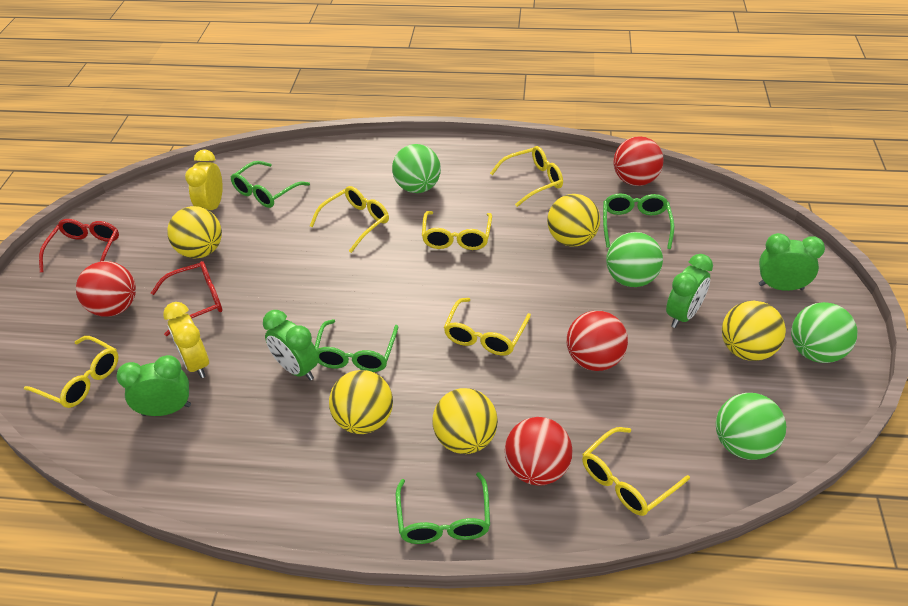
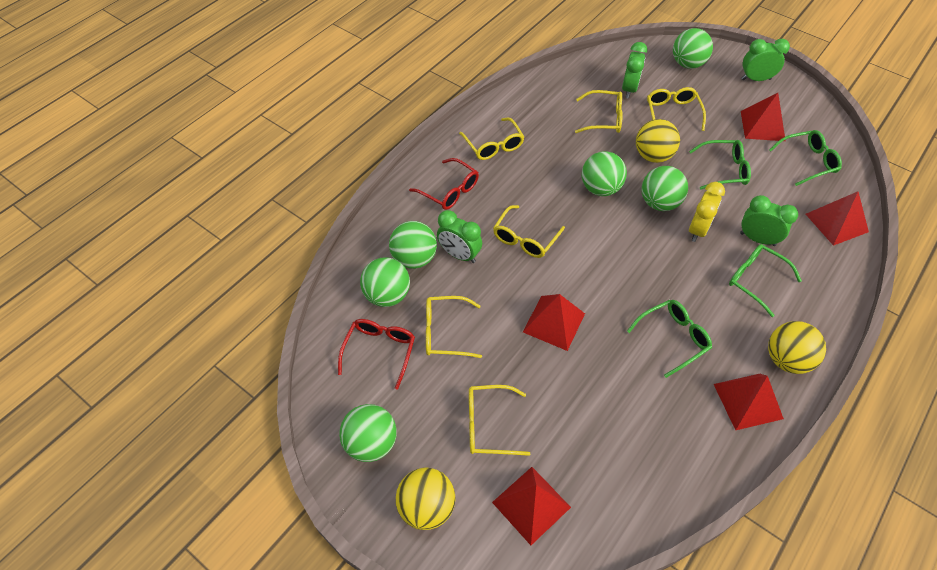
green ball: [392,144,441,193] [606,232,663,287] [716,393,786,460] [791,302,857,363] = 4 -> [339,404,397,462] [360,257,410,307] [389,221,437,269] [582,151,627,196] [642,166,688,211] [673,28,713,69] = 6
red ball: [76,261,136,317] [505,417,573,486] [567,311,628,371] [613,136,664,186] = 4 -> none = 0
red pyramid: none = 0 -> [492,467,571,545] [523,294,585,351] [714,374,784,430] [741,93,786,141] [806,191,869,246] = 5
yellow ball: [167,206,222,259] [329,370,393,434] [432,388,498,454] [547,194,600,246] [722,301,786,361] = 5 -> [396,468,456,530] [636,119,680,163] [768,321,826,374] = 3
yellow clock: [163,302,209,378] [185,149,223,210] = 2 -> [689,182,725,242] = 1

